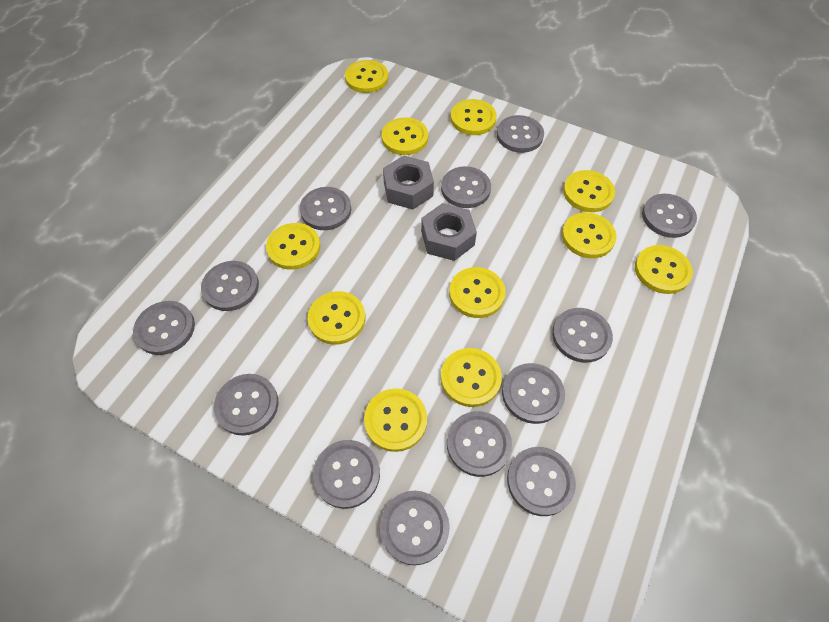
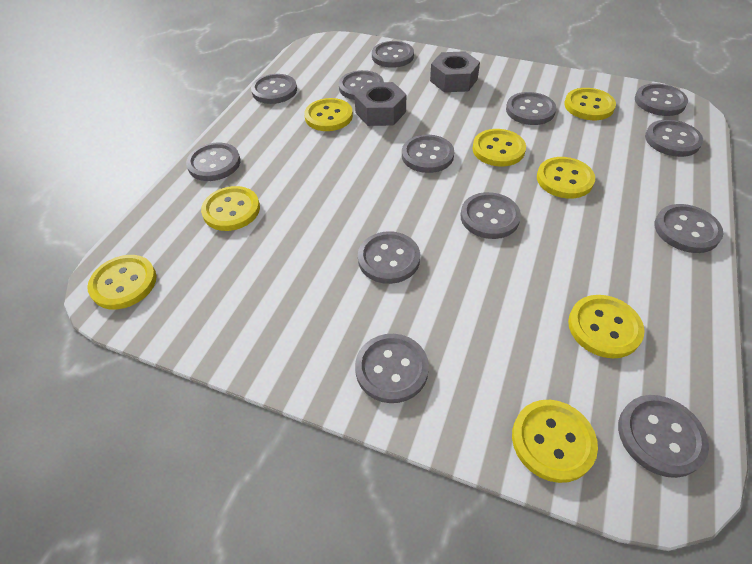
yellow button: [266,223,321,270] [307,291,365,345] [345,60,388,93] [364,388,427,452] [381,117,428,155] [441,348,502,407] [449,267,506,318] [451,99,497,135] [562,212,616,258] [563,170,615,212] [635,245,693,294] = 11 -> [87,255,156,310] [201,186,260,231] [304,98,353,131] [472,129,526,166] [512,400,598,483] [537,157,595,199] [564,88,616,120] [568,295,645,358] = 8

